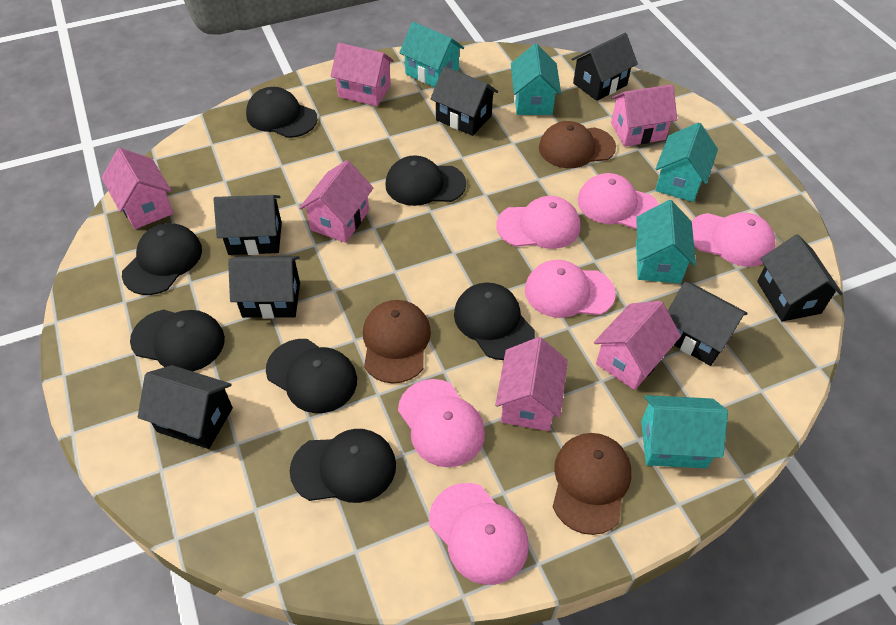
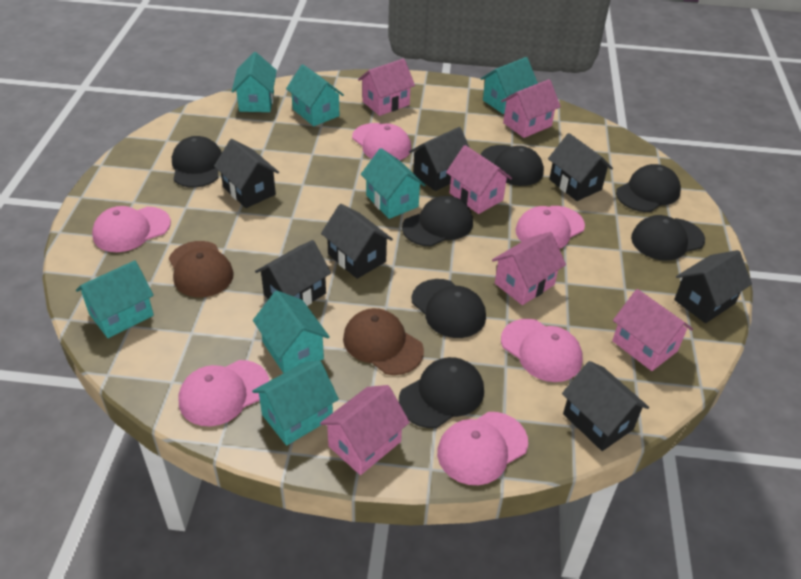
brown cap: [363,300,431,384] [539,121,616,168] [553,433,632,535] = 3 -> [169,241,234,298] [343,308,424,375] = 2
turquoise house: [399,22,464,87] [511,44,561,115] [636,200,696,284] [641,395,728,468] [655,122,718,202] = 5 -> [76,260,154,338] [232,52,277,112] [252,360,339,446] [253,291,330,373] [286,64,344,126] [361,148,426,219] [481,57,538,114] = 7

